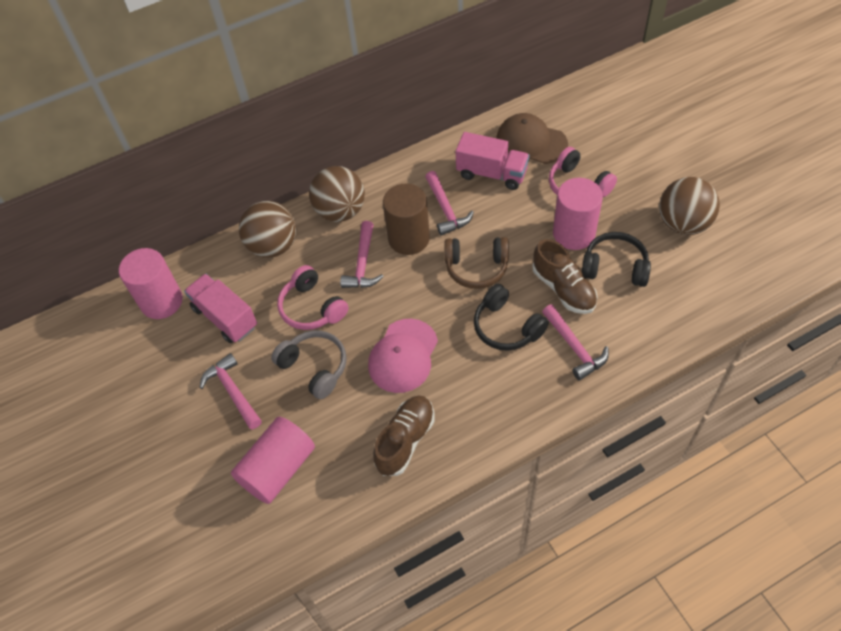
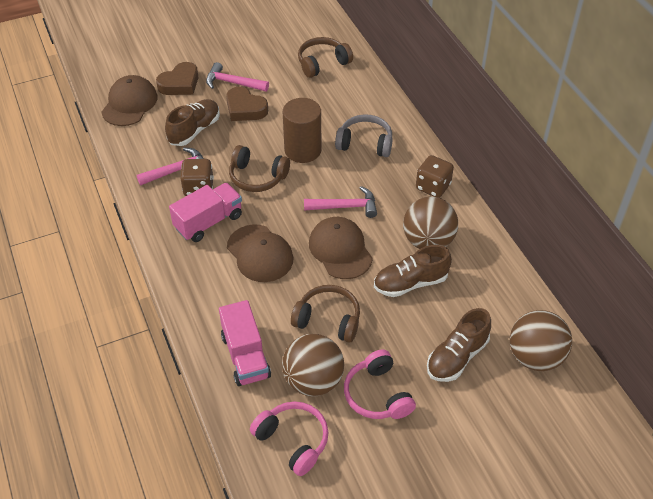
black headphones: [474,284,549,351] [582,232,651,287] = 2 -> none = 0
brown cap: [496,113,568,164] = 1 -> [101,75,158,126] [227,224,294,282] [309,217,373,279] = 3
brown dice: none = 0 -> [180,159,214,196] [416,155,454,198] = 2
brown headphones: [444,237,509,289] = 1 -> [229,145,290,192] [291,285,360,342] [298,37,353,78] = 3
brown heart: none = 0 -> [156,62,198,95] [226,87,268,121] = 2
brown shoe: [373,396,435,476] [533,239,598,314] = 2 -> [165,99,220,146] [374,245,452,297] [427,308,491,382] = 3
pink cap: [368,319,438,393] = 1 -> none = 0
pink cylinder: [119,248,183,319] [231,417,315,504] [553,178,603,250] = 3 -> none = 0
pink hammer: [199,353,262,430] [340,221,384,288] [425,171,474,236] [542,304,609,380] = 4 -> [136,148,204,185] [206,62,269,92] [304,186,377,218] = 3

